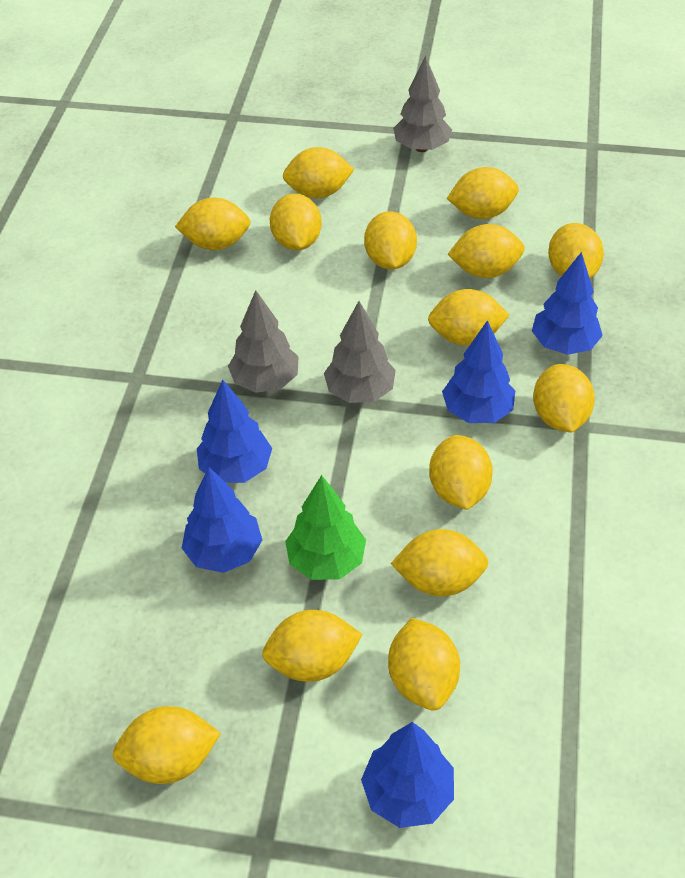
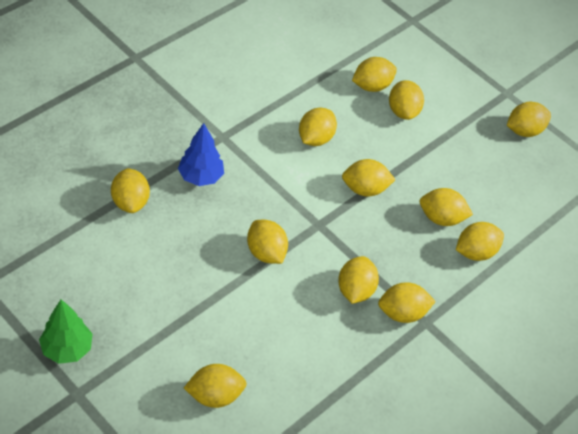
blue tree: [182,467,262,573] [197,380,272,483] [361,722,454,828] [442,320,515,423] [532,252,603,355] = 5 -> [178,123,224,186] = 1
grey tree: [228,290,299,393] [324,301,396,403] [393,56,452,152] = 3 -> none = 0
yellow lemon: [113,706,221,784] [175,198,251,250] [262,610,363,682] [270,194,322,250] [282,147,354,198] [364,211,417,269] [388,618,460,710] [391,529,489,597] [428,289,509,346] [429,435,493,510] [447,167,519,219] [448,224,525,278] [533,364,595,432] [548,223,604,278] = 14 -> [111,168,150,213] [184,364,247,408] [247,220,288,264] [299,108,337,146] [338,256,379,304] [342,159,396,197] [352,57,397,92] [378,282,436,323] [389,80,424,120] [420,188,473,226] [456,222,504,261] [507,102,551,137] = 12

